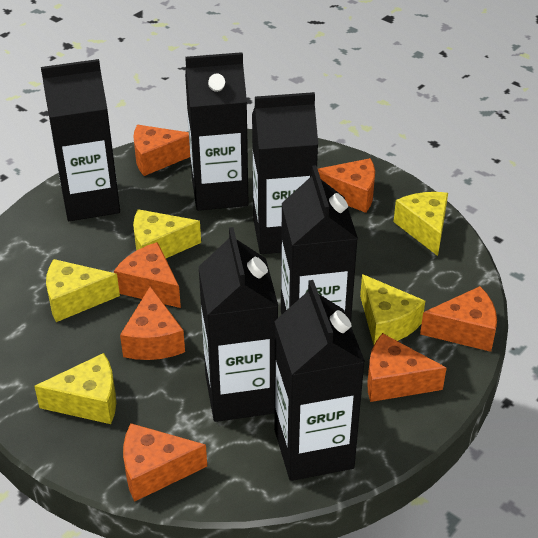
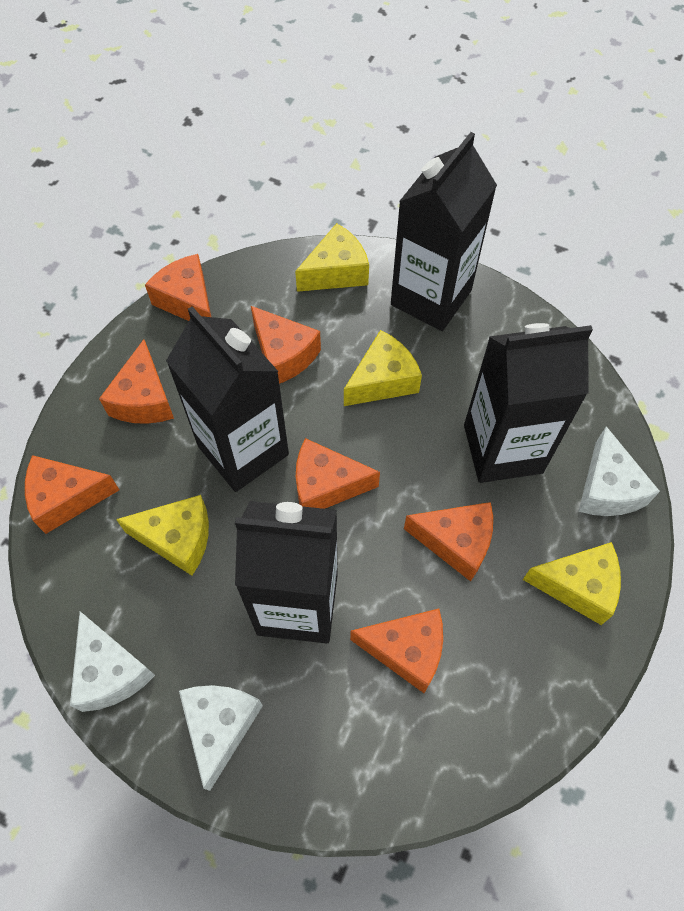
black carton: [41,59,120,221] [185,52,248,211] [199,227,278,422] [252,92,318,254] [274,280,365,481] [281,165,358,322] = 6 -> [166,306,289,492] [235,501,338,643] [391,132,497,331] [464,323,593,483] = 4
white cheese: none = 0 -> [70,611,155,712] [179,685,263,791] [578,426,660,516] = 3
yellow cheese: [34,353,116,424] [46,259,120,322] [133,209,201,258] [360,274,425,345] [394,192,448,256] = 5 -> [116,495,209,576] [295,223,369,292] [344,330,422,406] [523,542,621,625] = 4

